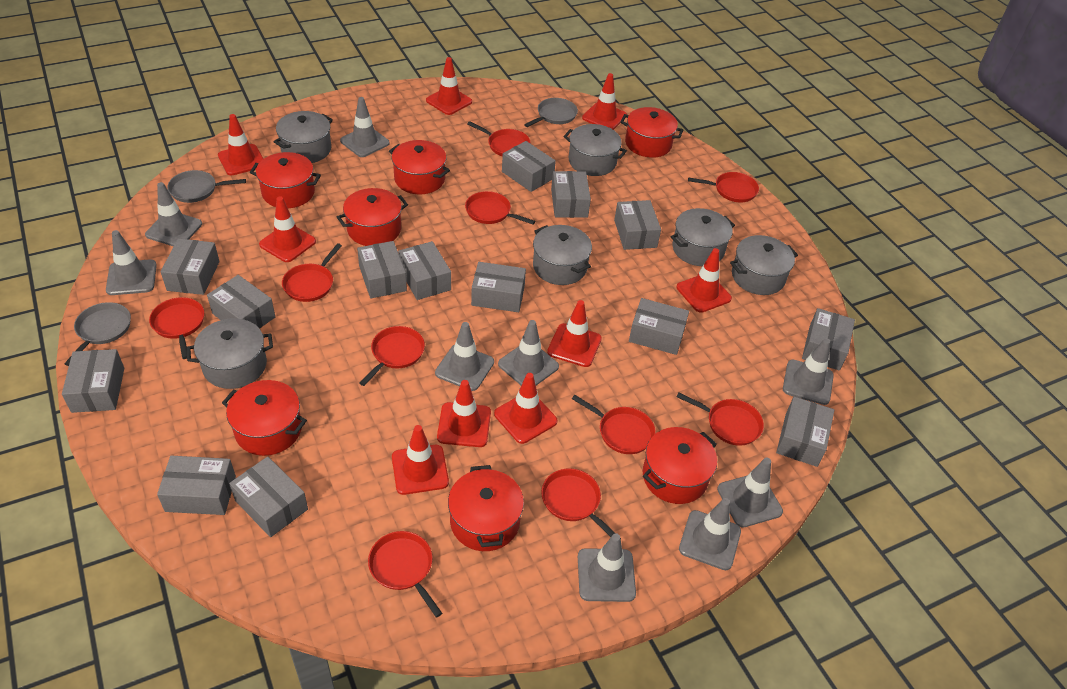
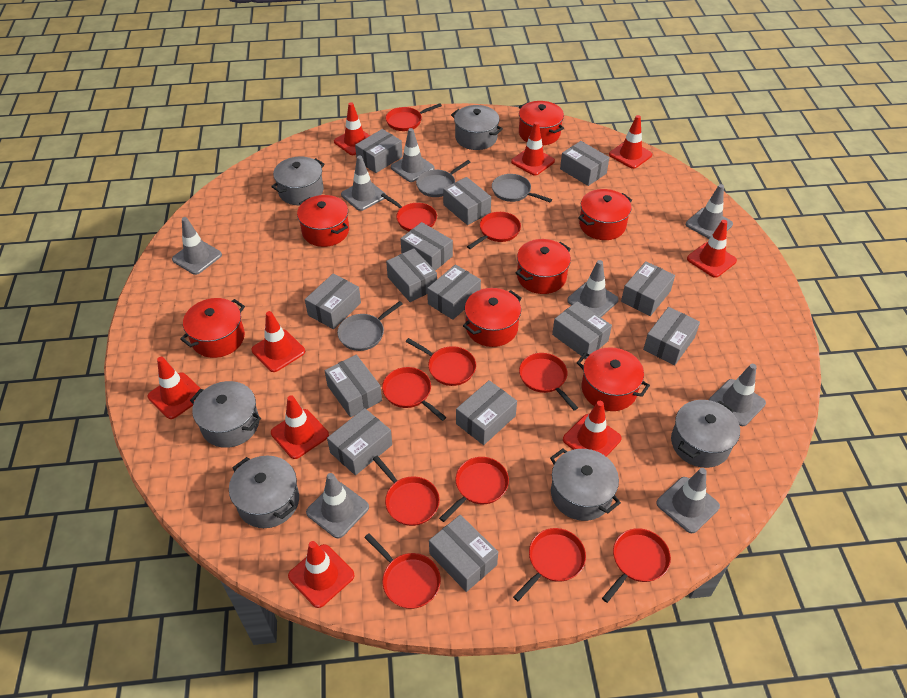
grey traffic cone: [106,230,157,295] [145,182,202,246] [340,97,390,157] [435,322,494,391] [498,320,559,385] [578,533,636,602] [679,498,741,570] [717,458,783,528] [783,338,834,405] = 9 -> [172,217,222,275] [306,473,369,538] [341,156,385,211] [391,128,435,182] [567,260,619,317] [656,468,720,533] [686,184,733,239] [709,364,766,426] = 8
red pan: [149,297,204,359] [282,243,342,302] [360,326,425,386] [368,531,442,618] [465,191,535,225] [467,121,531,157] [541,468,615,537] [572,395,656,454] [676,392,764,446] [688,172,759,202] = 10 -> [364,533,441,609] [373,456,440,526] [381,193,437,231] [382,367,446,421] [386,104,442,131] [406,338,476,386] [439,457,509,522] [467,212,521,249] [513,528,586,601] [519,353,578,410] [602,528,671,603] = 11

